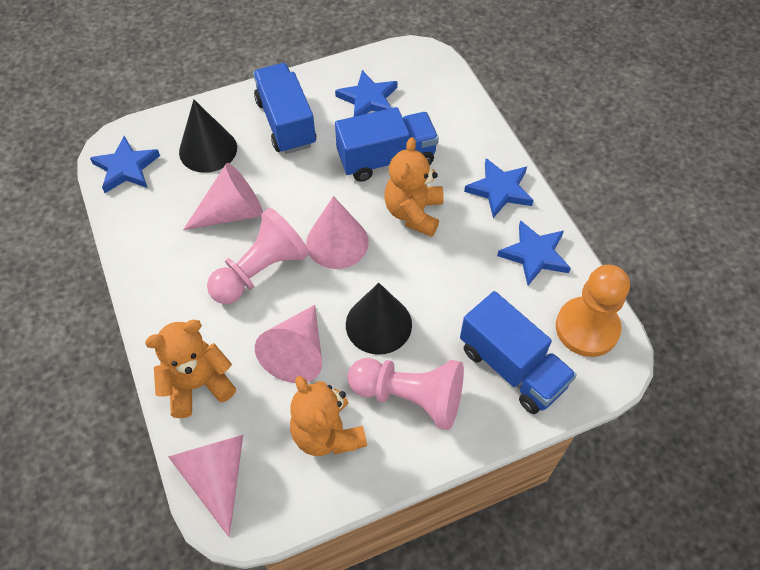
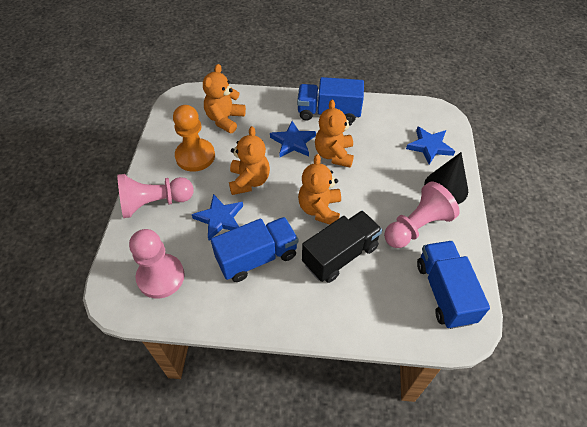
black cone: [179,99,237,173] [346,283,412,355] = 2 -> [424,152,468,204] = 1
black truck: none = 0 -> [302,211,382,283] = 1
blue star: [90,136,160,193] [335,70,397,117] [464,158,534,218] [497,220,571,286] = 4 -> [192,194,243,240] [270,121,316,157] [406,126,455,164] = 3
orange teddy bear: [145,320,236,418] [290,376,367,456] [384,137,444,237] = 3 -> [203,64,246,133] [229,126,270,195] [298,154,341,225] [315,100,354,168] = 4
pink cone: [168,435,243,537] [183,163,263,230] [255,305,322,383] [306,196,369,269] = 4 -> none = 0
pink pawn: [207,208,310,304] [348,358,464,430] = 2 -> [117,174,194,218] [129,229,185,298] [384,181,460,248] = 3

